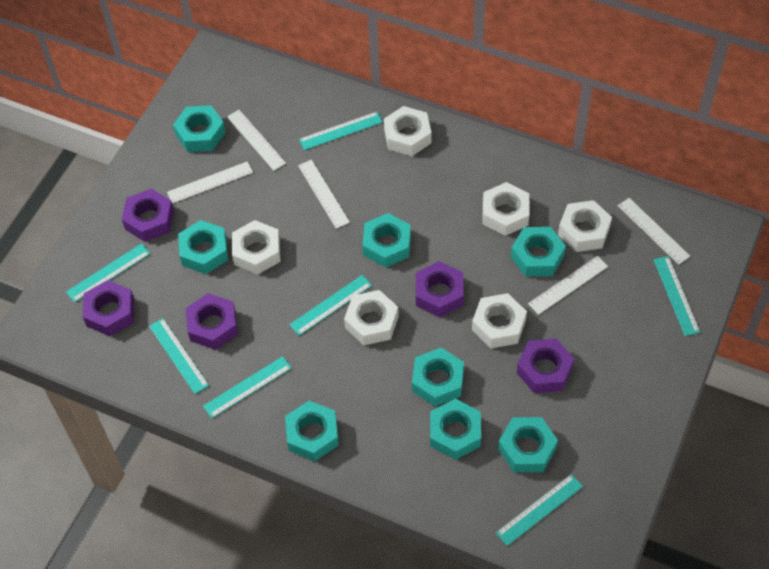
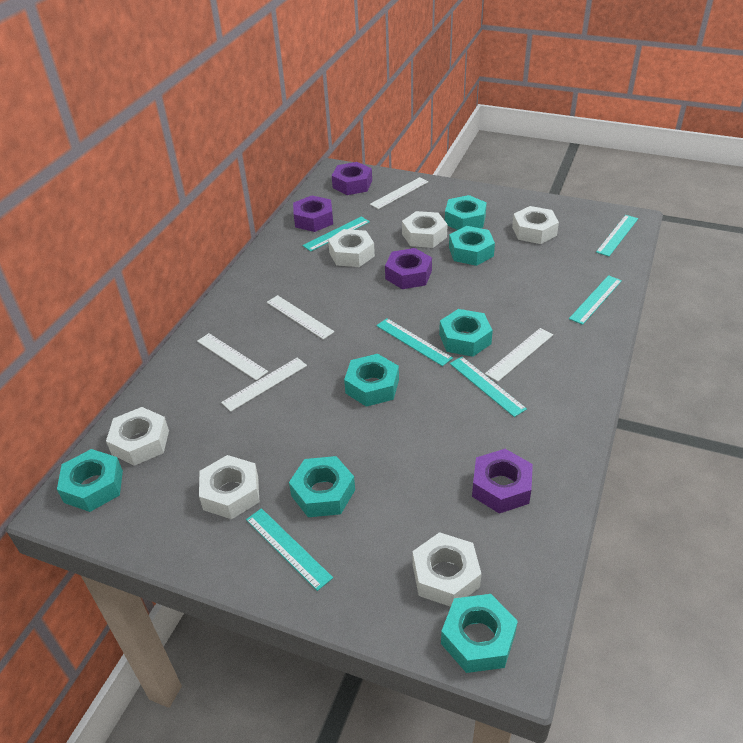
purple nut: [83,280,135,336] [122,189,174,242] [186,293,238,350] [416,261,464,317] [517,338,574,393] = 5 -> [293,195,333,232] [332,162,372,195] [385,248,432,289] [472,449,533,514] = 4
turquoise nut: [173,105,226,152] [178,220,228,274] [285,401,339,461] [362,213,411,268] [412,348,464,406] [430,399,481,460] [498,417,558,472] [511,227,566,277] = 8 -> [57,449,123,512] [289,456,355,517] [344,354,399,407] [439,309,493,357] [441,594,518,673] [445,195,487,230] [449,226,495,266] = 7
turquoise ruler: [66,243,150,303] [149,318,209,394] [203,356,292,418] [289,275,372,336] [299,112,383,150] [496,474,583,546] [653,256,700,336] = 7 -> [246,508,333,591] [303,216,370,252] [376,318,453,366] [450,357,527,417] [569,275,622,325] [596,215,638,256] = 6

